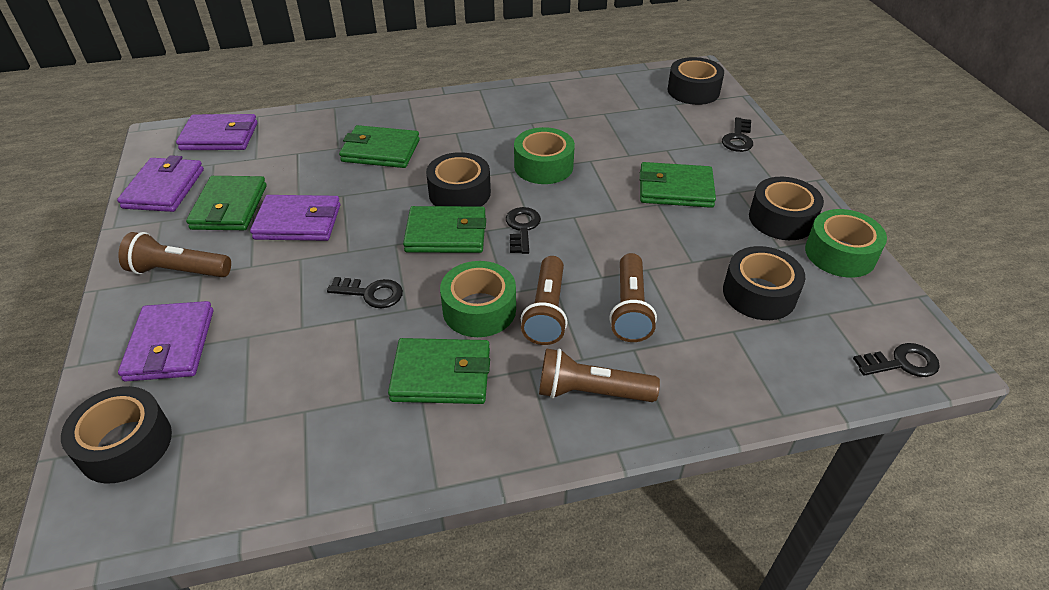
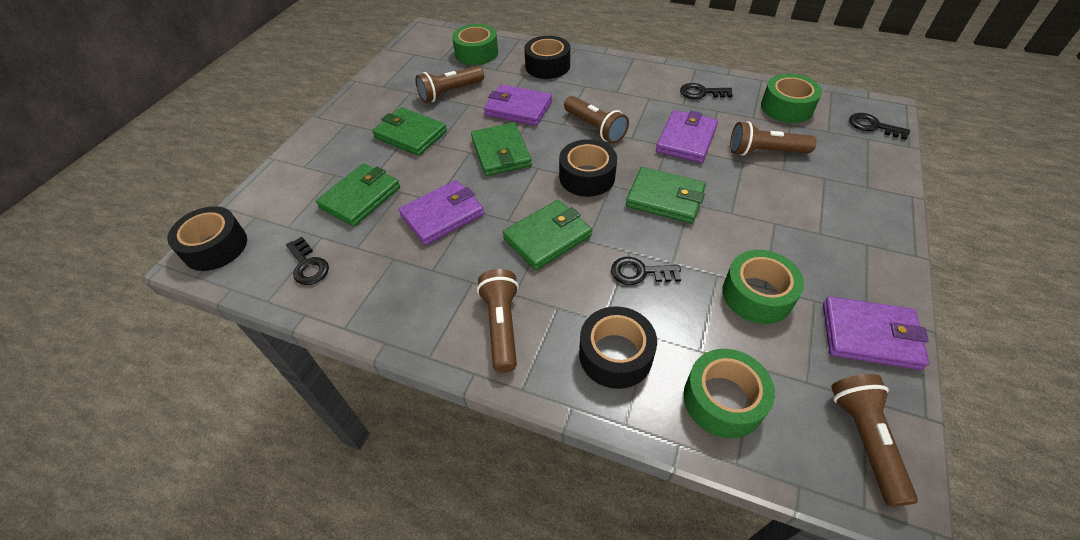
black tape: [61,386,172,484] [426,152,491,206] [668,57,724,105] [723,246,805,320] [749,177,824,240] = 5 -> [167,206,247,271] [524,36,570,79] [559,139,617,197] [579,306,657,389] = 4
brown flashlight: [118,232,231,277] [521,256,567,345] [539,348,660,402] [610,253,657,342] = 4 -> [415,66,484,103] [477,269,519,373] [564,96,629,144] [730,121,816,156] [831,374,918,506] = 5
green tape: [440,261,516,337] [514,127,575,184] [805,209,887,278] = 3 -> [452,24,498,65] [683,349,775,439] [722,250,804,324] [761,74,822,123] = 4

